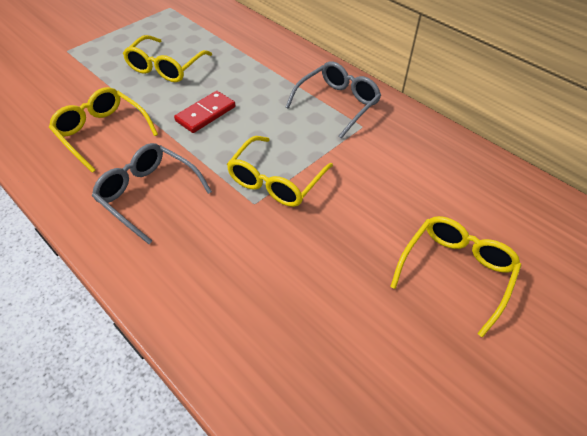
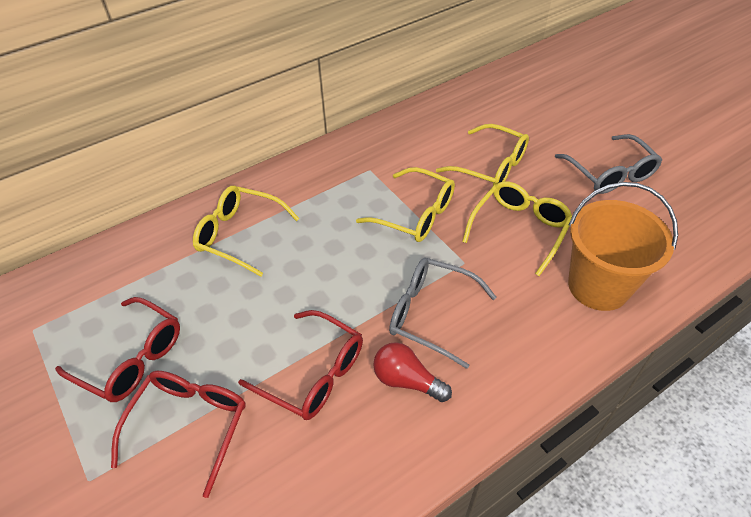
orange bucket: none = 0 -> [568,182,678,311] = 1
red domino: [174,91,235,133] = 1 -> none = 0
red glasses: none = 0 -> [55,297,180,402] [111,371,246,498] [238,310,363,420] = 3
red light bulb: none = 0 -> [373,342,452,402] = 1

